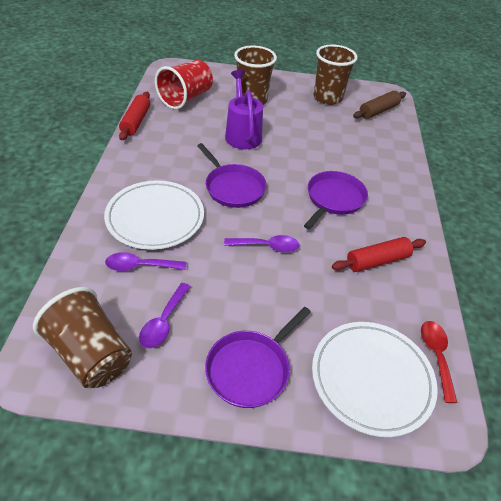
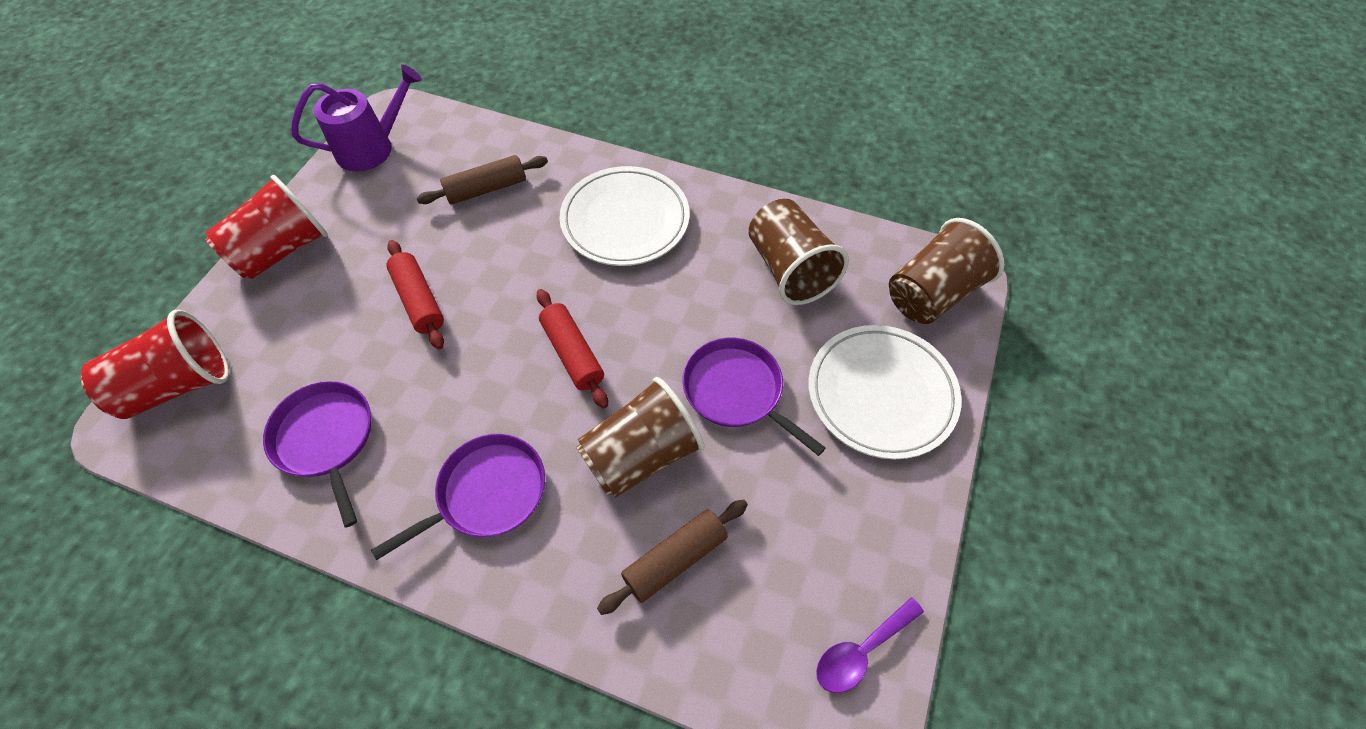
brown rolling pin: [353,91,406,119] = 1 -> [416,155,548,205] [597,499,748,615] = 2
purple spoon: [105,252,186,271] [139,283,191,349] [224,235,299,253] = 3 -> [816,597,924,693] = 1
red cup: [155,60,213,109] = 1 -> [81,310,229,419] [205,175,328,279] = 2
red spoon: [421,321,458,403] = 1 -> none = 0

